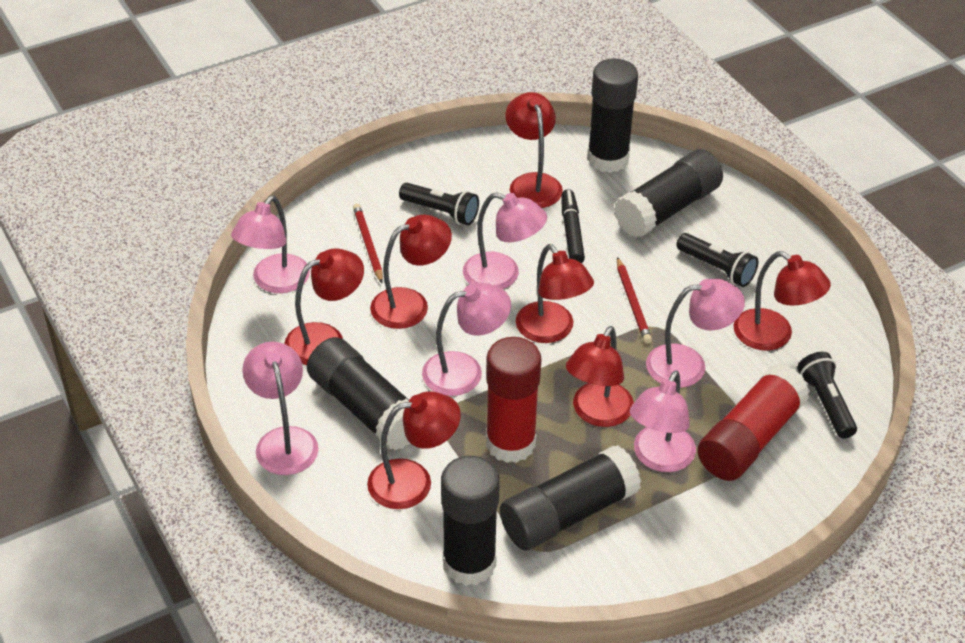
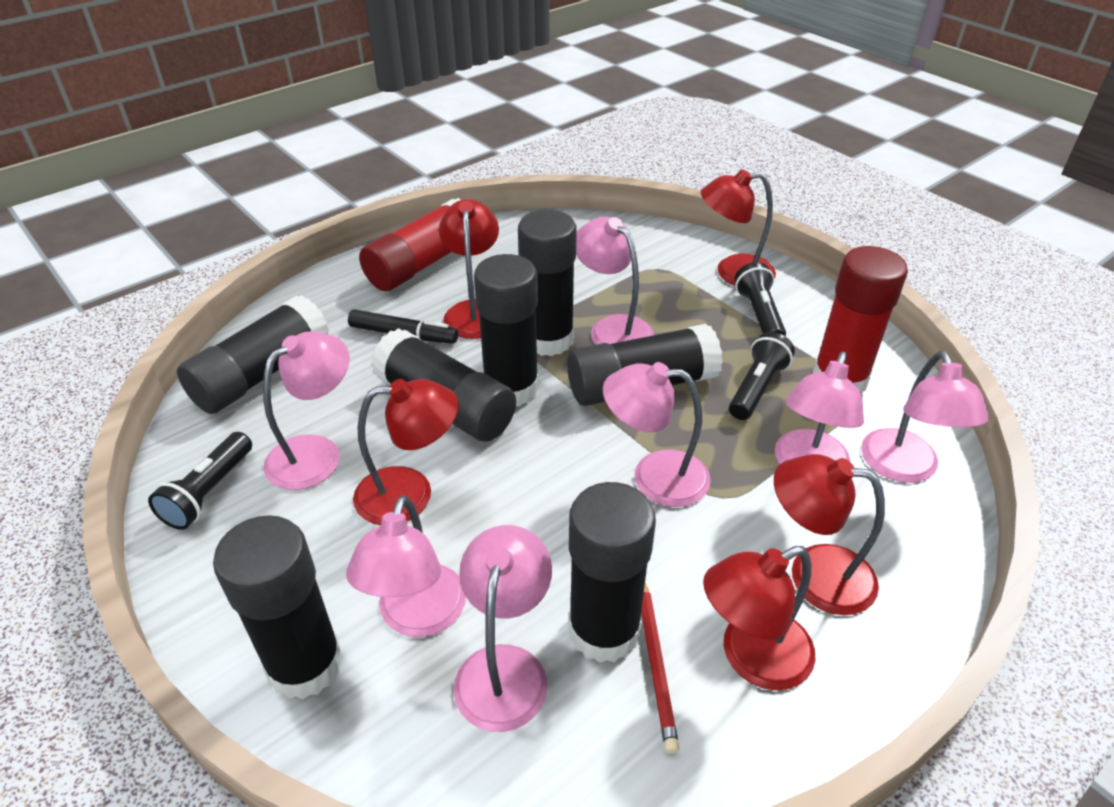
black glue stick: [307,337,410,450] [441,456,500,586] [500,445,641,551] [587,59,638,173] [614,149,723,238] = 5 -> [177,295,329,414] [213,515,343,699] [370,328,516,442] [474,254,539,407] [518,210,577,356] [567,324,723,406] [569,482,656,663] = 7
pink lamp: [231,195,310,293] [242,342,319,475] [422,283,511,396] [463,192,547,289] [630,370,696,472] [646,279,745,388] = 6 -> [263,331,349,490] [346,495,466,637] [453,525,552,732] [576,217,654,344] [603,362,711,507] [775,352,864,464] [861,351,989,483] = 7
red lamp: [284,249,364,365] [367,392,461,509] [370,215,452,329] [505,92,563,208] [516,244,594,343] [566,326,634,427] [734,251,831,351] = 7 -> [353,379,459,525] [439,199,499,339] [701,169,776,286] [703,546,816,690] [774,454,885,615] = 5
red pencil: [353,204,383,283] [617,257,652,344] = 2 -> [641,583,679,754] = 1

